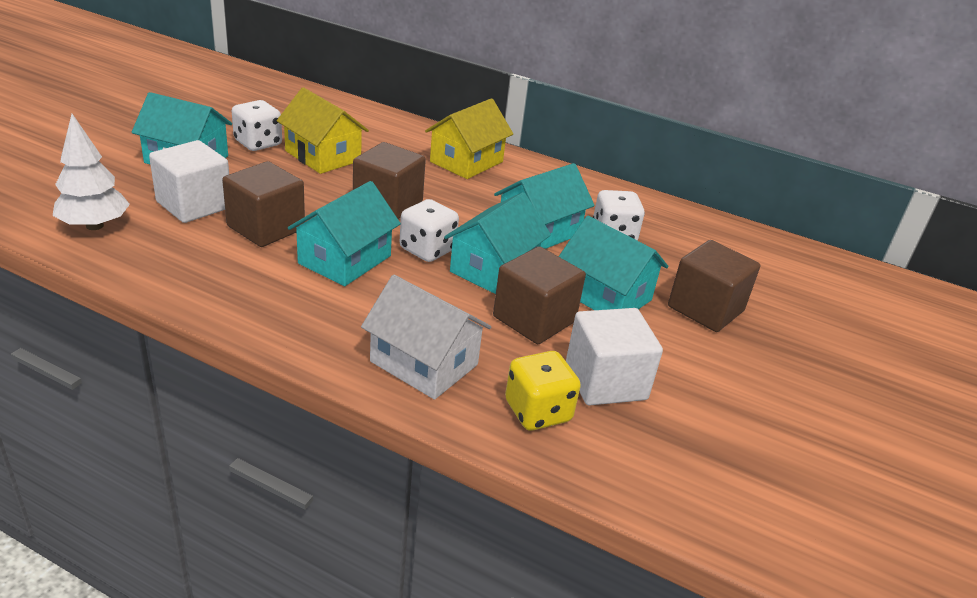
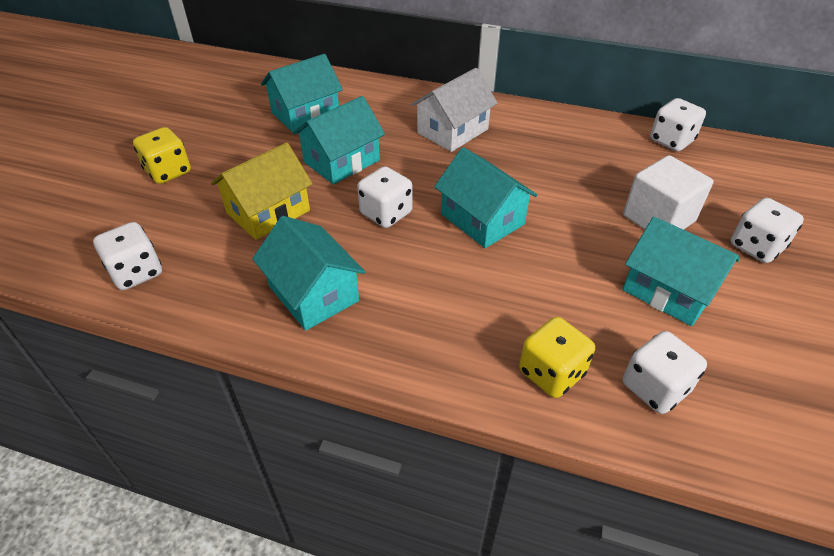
brown cube: [222,161,305,247] [353,142,426,219] [493,246,586,344] [668,240,760,332] = 4 -> none = 0
white cube: [149,140,229,223] [566,308,663,405] = 2 -> [623,155,714,230] = 1
white dice: [232,100,282,151] [400,199,459,262] [593,190,645,240] = 3 -> [93,222,162,290] [357,166,413,228] [623,331,707,414] [650,98,706,151] [731,198,804,263] = 5
white tree: [53,114,130,230] = 1 -> none = 0
yellow dice: [505,351,581,431] = 1 -> [133,127,191,184] [519,317,595,398] = 2
yellow house: [277,87,369,174] [425,98,513,179] = 2 -> [211,142,313,240] = 1

